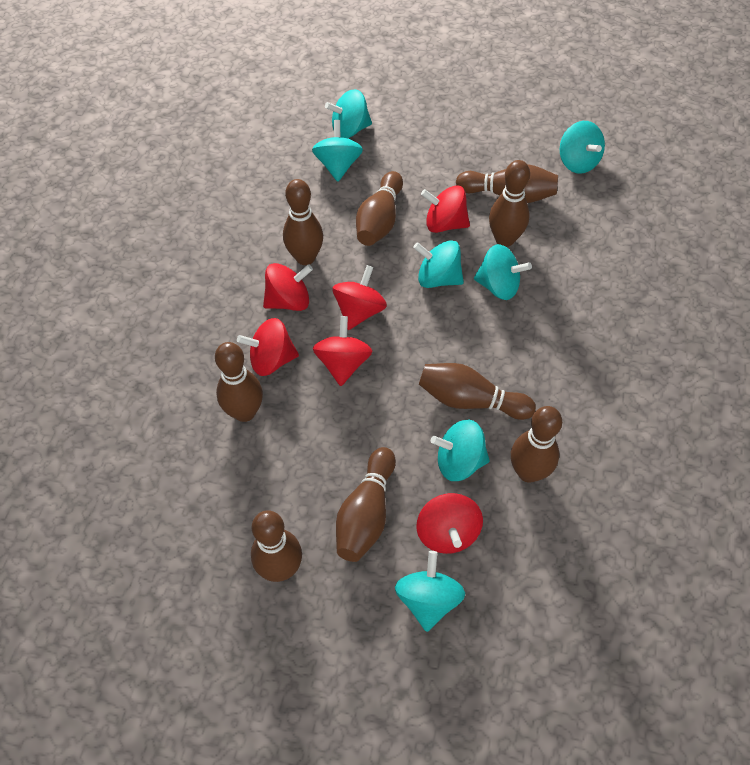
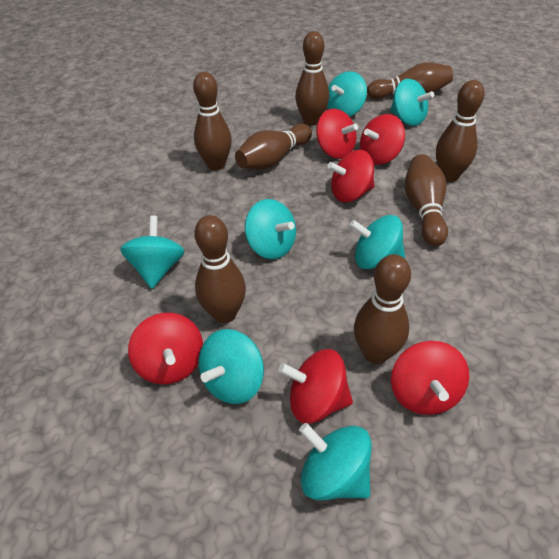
brown bowling pin: [215,342,263,422] [251,510,302,582] [283,179,323,265] [336,447,396,562] [356,171,403,246] [419,363,536,420] [456,164,558,203] [489,160,530,247] [511,406,562,483] = 9 -> [193,72,232,170] [194,215,246,323] [235,124,312,169] [295,31,329,126] [354,254,411,364] [367,62,453,99] [405,154,448,246] [436,80,485,182] = 8

